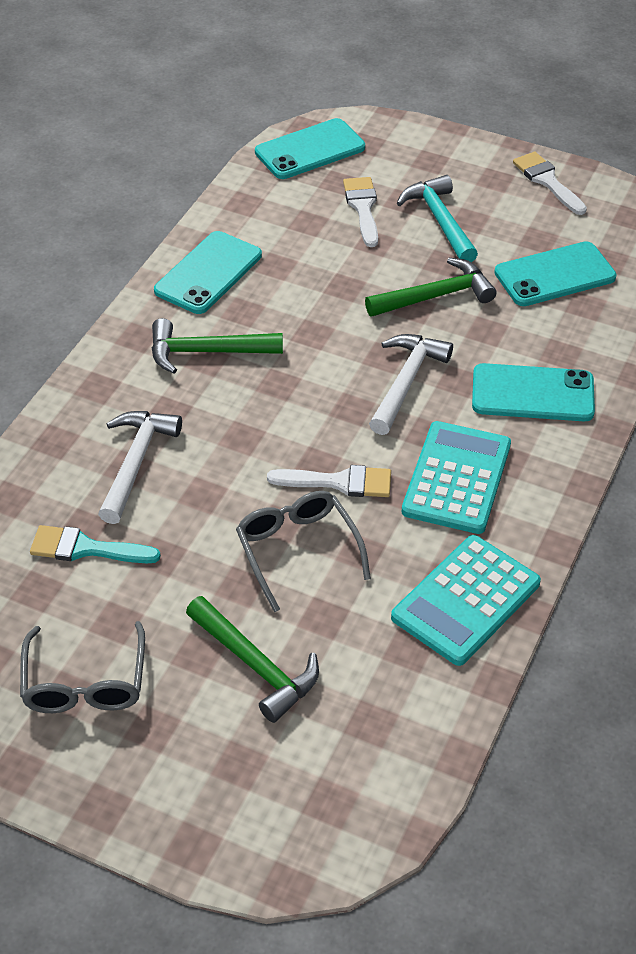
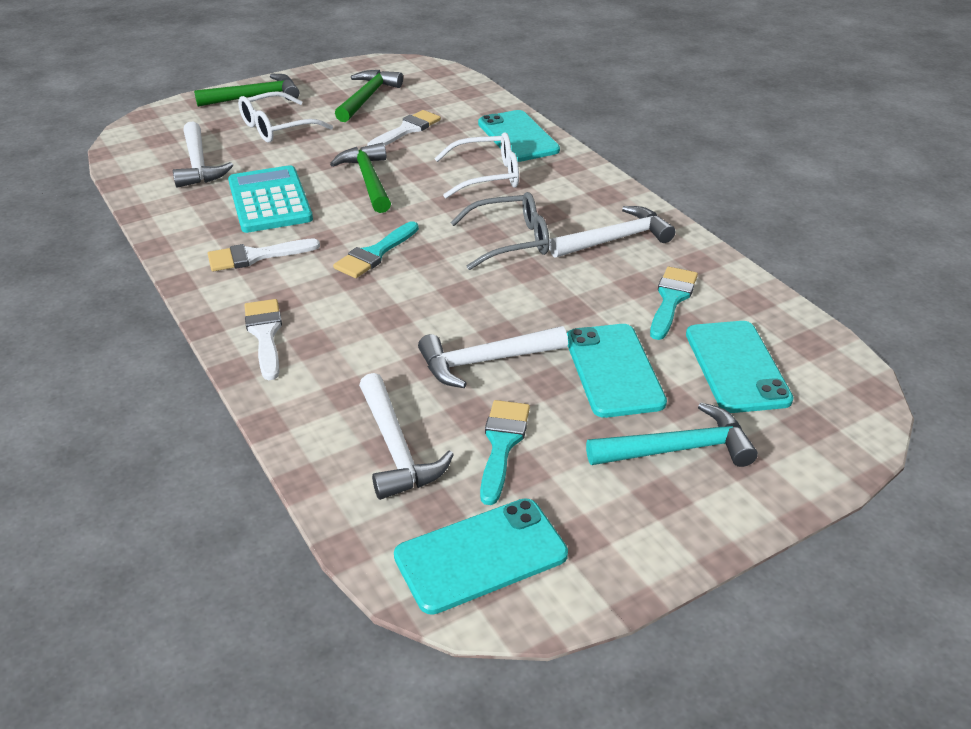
grey glasses: [20,621,145,713] [236,491,371,612] = 2 -> [450,192,549,270] = 1
turquoise brush: [30,525,161,563] = 1 -> [333,221,419,278] [480,400,530,505] [650,267,698,340] = 3
turquoise calculator: [391,535,541,666] [401,421,511,534] = 2 -> [228,165,313,233] = 1
white glasses: none = 0 -> [238,91,333,142] [434,132,519,198] = 2
white hammer: [98,411,182,524] [369,334,453,435] = 2 -> [173,121,233,188] [359,373,454,500] [418,326,568,388] [549,206,675,258] = 4

